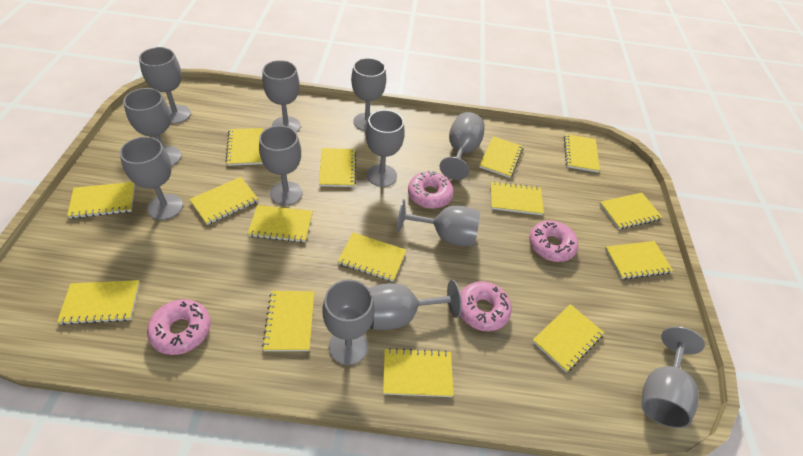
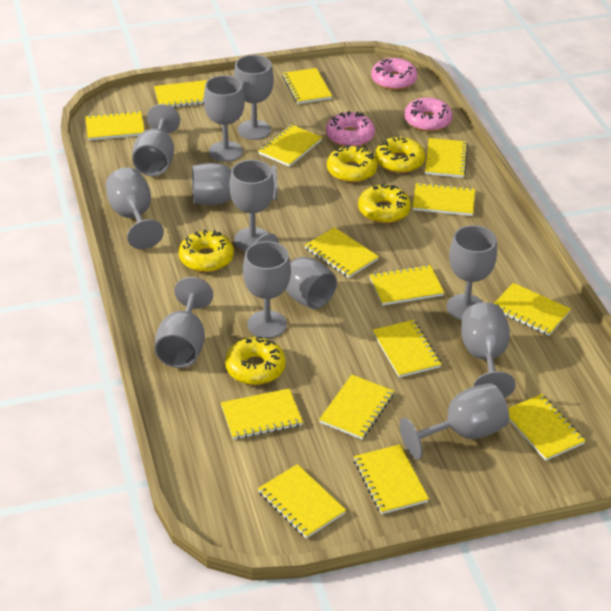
pink donut: [147,299,211,355] [408,170,454,209] [460,281,512,331] [529,220,578,262] = 4 -> [326,111,375,146] [371,58,418,90] [404,97,453,132] = 3
yellow donut: none = 0 -> [179,230,234,272] [225,337,286,385] [327,145,377,183] [358,184,411,223] [375,137,425,173] = 5

